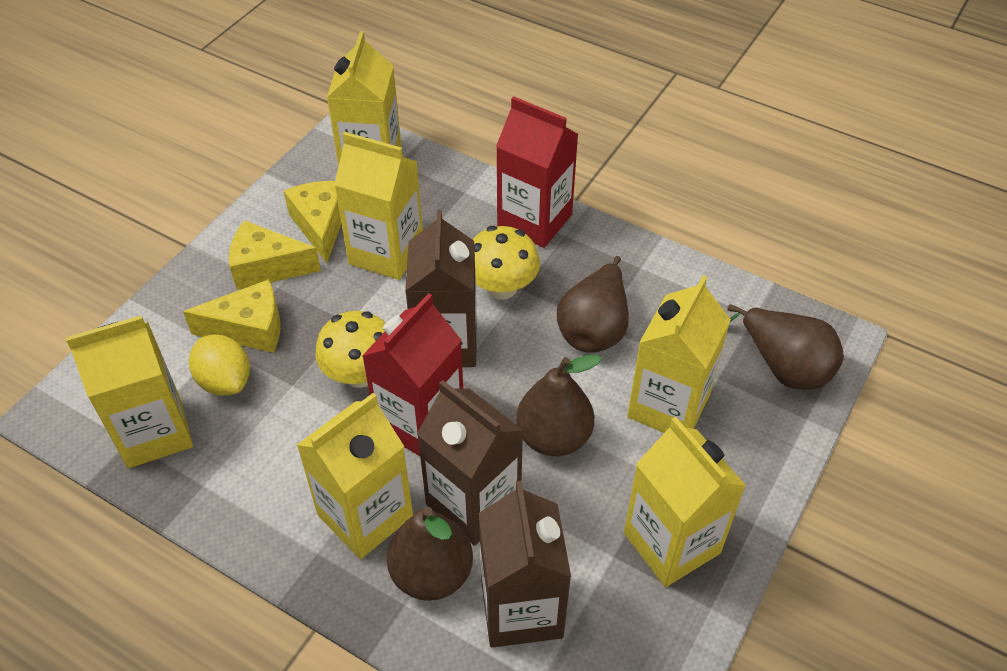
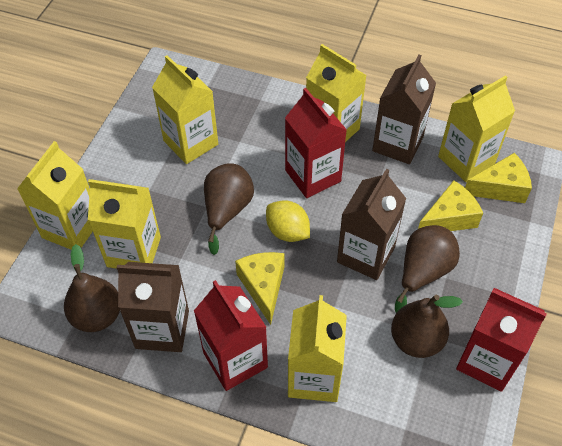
red carton: [362,293,463,456] [496,96,578,248] = 2 -> [194,280,268,391] [285,88,347,198] [456,288,547,392] = 3
yellow mushroom: [316,311,386,388] [472,226,540,299] = 2 -> none = 0

